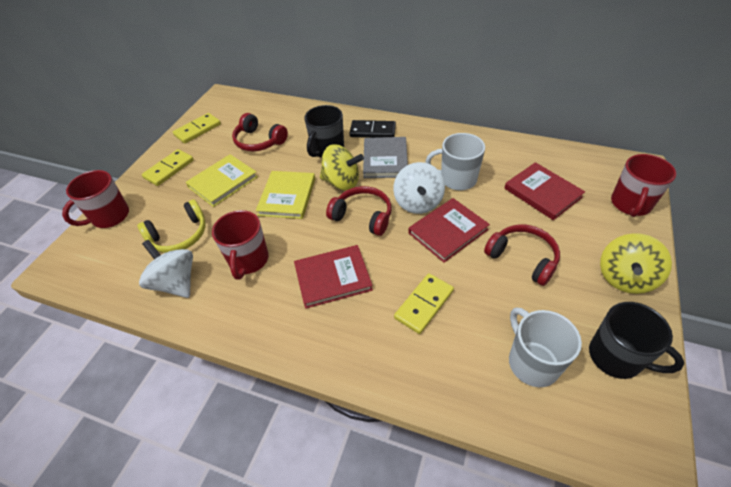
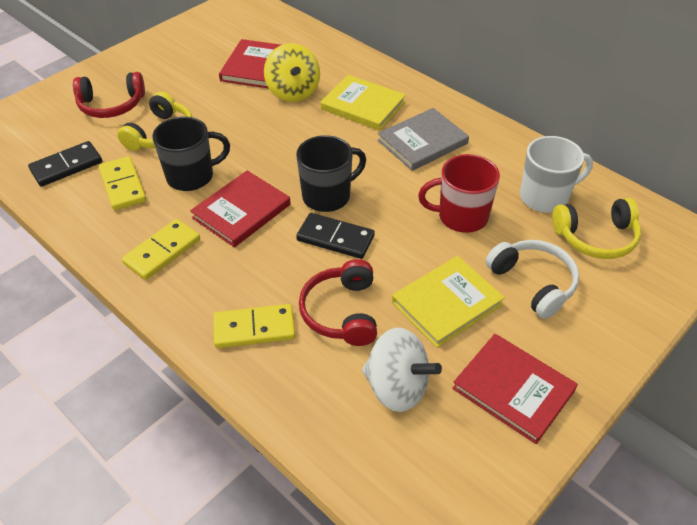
black domino: [349,120,396,138] = 1 -> [28,141,102,187] [296,213,375,259] = 2
red headphones: [232,113,288,151] [326,186,392,236] [484,225,560,286] = 3 -> [73,72,145,118] [299,259,377,346] = 2
red mug: [62,170,129,228] [212,210,269,280] [611,154,676,217] = 3 -> [418,154,500,233] = 1
white headphones: none = 0 -> [486,240,579,319] = 1
white mug: [426,133,485,190] [509,308,582,387] = 2 -> [520,136,593,213] = 1
white spinning top: [139,240,193,298] [393,162,445,214] = 2 -> [362,328,442,412] = 1
yellow headphones: [137,199,206,253] = 1 -> [117,91,192,151] [552,198,641,259] = 2
yellow spinning top: [320,144,364,191] [600,233,672,294] = 2 -> [264,43,320,102] = 1

